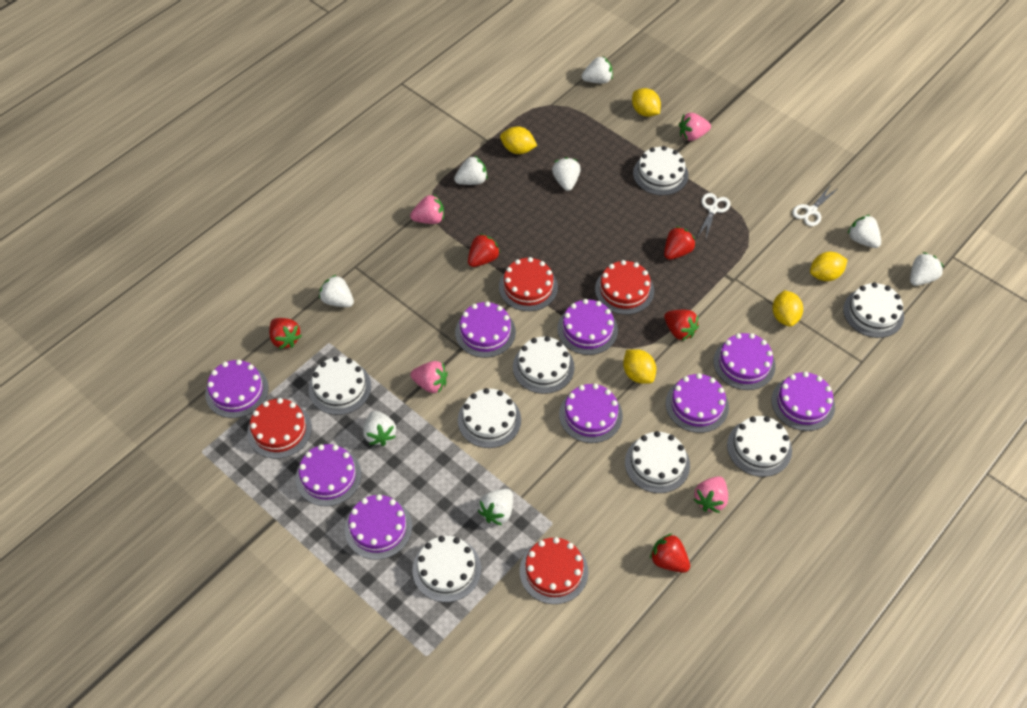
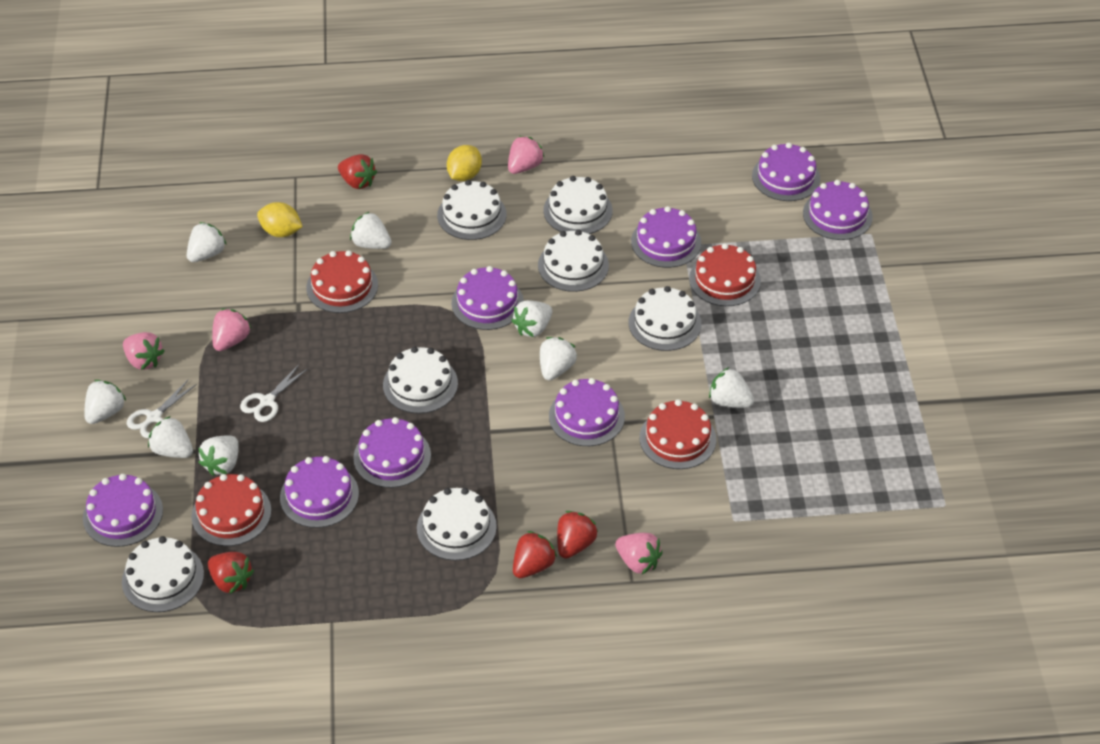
purple cake: [205,359,269,418] [296,444,361,506] [345,494,412,560] [455,301,516,358] [557,299,618,355] [559,384,623,443] [666,373,729,433] [713,333,776,390] [771,372,835,431] = 9 -> [83,474,163,547] [280,456,359,528] [353,417,431,488] [451,266,524,330] [549,378,625,446] [631,206,701,268] [752,143,820,201] [803,180,873,240] = 8
red strawberry: [269,318,302,349] [468,233,500,267] [650,533,690,573] [664,226,696,260] [664,310,699,341] = 5 -> [208,552,254,594] [338,154,377,189] [513,531,557,578] [557,511,598,559] = 4
white cake: [309,356,371,415] [412,536,481,602] [458,388,521,448] [513,336,575,394] [625,431,690,493] [633,146,688,195] [727,416,792,477] [843,282,904,338] = 8 -> [122,536,204,612] [383,347,458,414] [417,488,497,561] [437,180,506,240] [538,230,609,292] [543,176,613,234] [629,286,701,351] = 7
yellow lemon: [500,127,537,154] [623,349,656,384] [632,88,661,117] [772,290,803,327] [810,252,848,281] = 5 -> [257,202,303,237] [447,145,482,181] = 2

